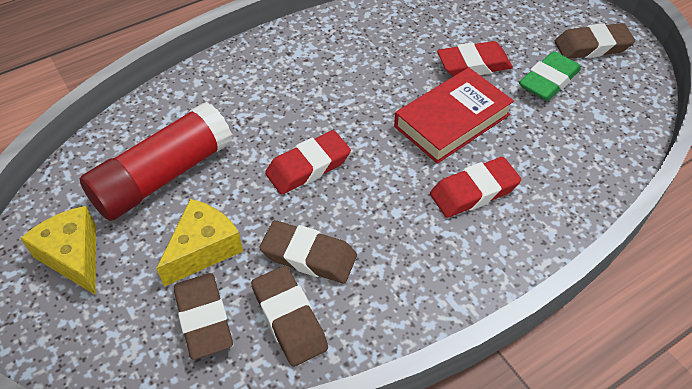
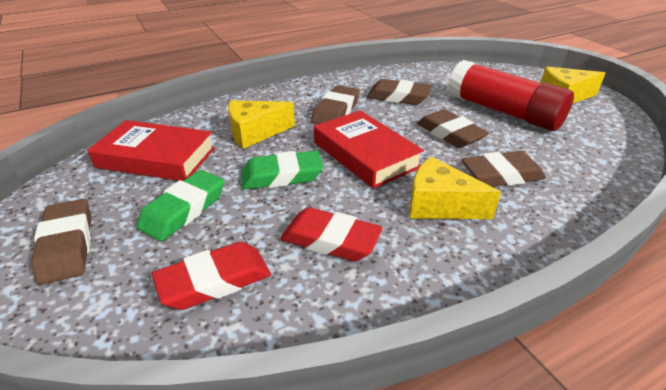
brown eraser: [174,273,233,360] [251,266,328,367] [259,220,357,283] [555,23,635,59] = 4 -> [31,199,91,285] [311,85,360,124] [367,79,432,105] [417,109,489,148] [461,151,546,187] = 5
green eraser: [519,51,581,101] = 1 -> [137,170,224,241] [241,151,323,190] = 2
red book: [394,68,514,164] = 1 -> [87,120,215,181] [314,110,424,189] = 2
red eraser: [265,130,351,195] [430,157,521,218] [437,41,513,77] = 3 -> [152,242,271,310] [280,207,383,262] = 2
yellow cheese: [20,206,96,295] [156,199,243,287] = 2 -> [228,100,295,149] [410,157,501,219] [540,67,606,103] = 3

